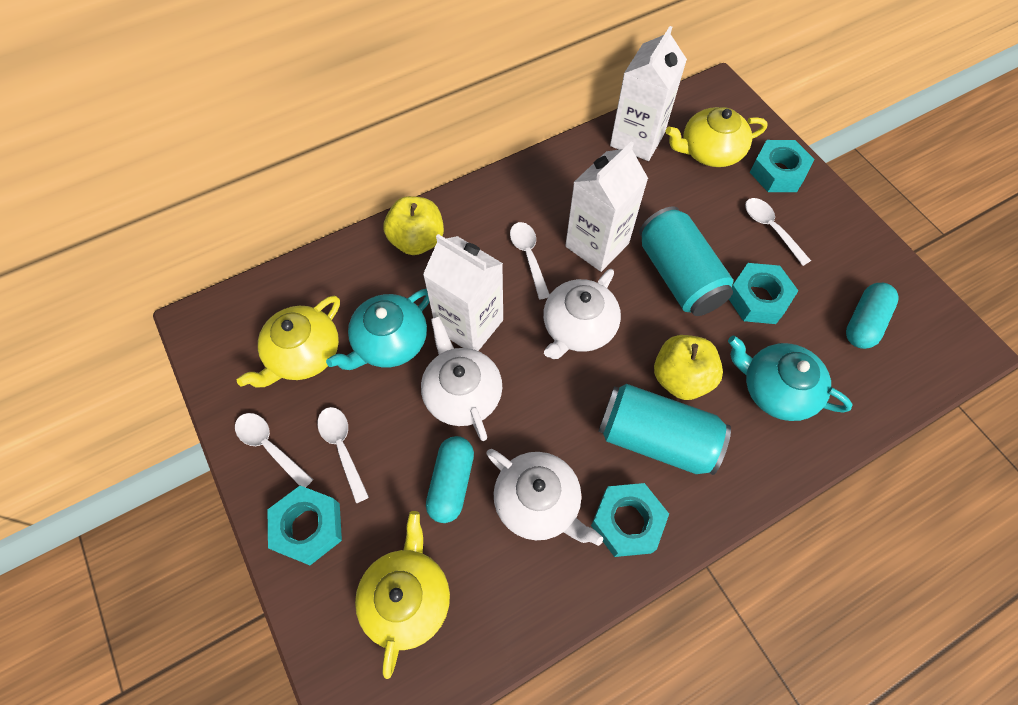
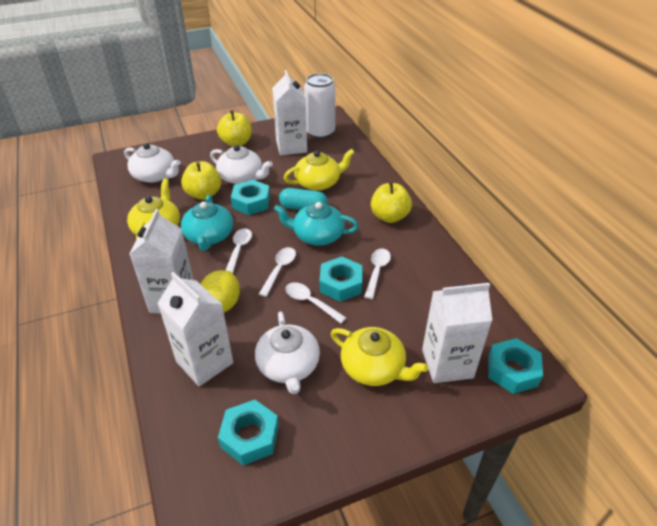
turquoise can: [599,384,731,475] [639,207,733,316] = 2 -> none = 0
turquoise capsule: [426,436,474,523] [846,283,899,349] = 2 -> [279,188,328,210] = 1
white can: none = 0 -> [304,73,336,139] = 1
white carton: [423,234,503,351] [565,141,648,272] [610,26,687,161] = 3 -> [129,209,194,314] [157,272,233,387] [272,70,307,155] [422,283,492,383] = 4
yellow apple: [384,196,444,255] [654,335,723,400] = 2 -> [181,161,221,200] [217,110,252,147] [371,182,412,223] = 3
yellow lemon: none = 0 -> [201,270,240,312] = 1

